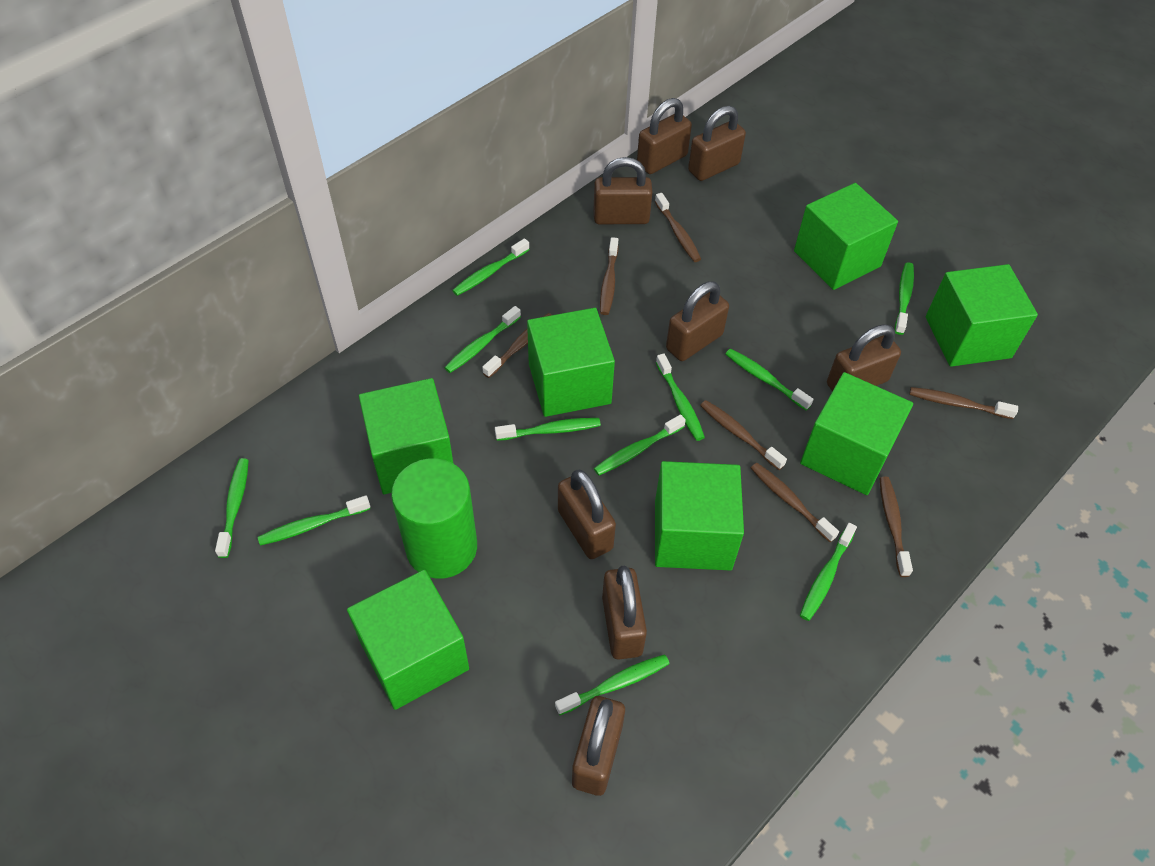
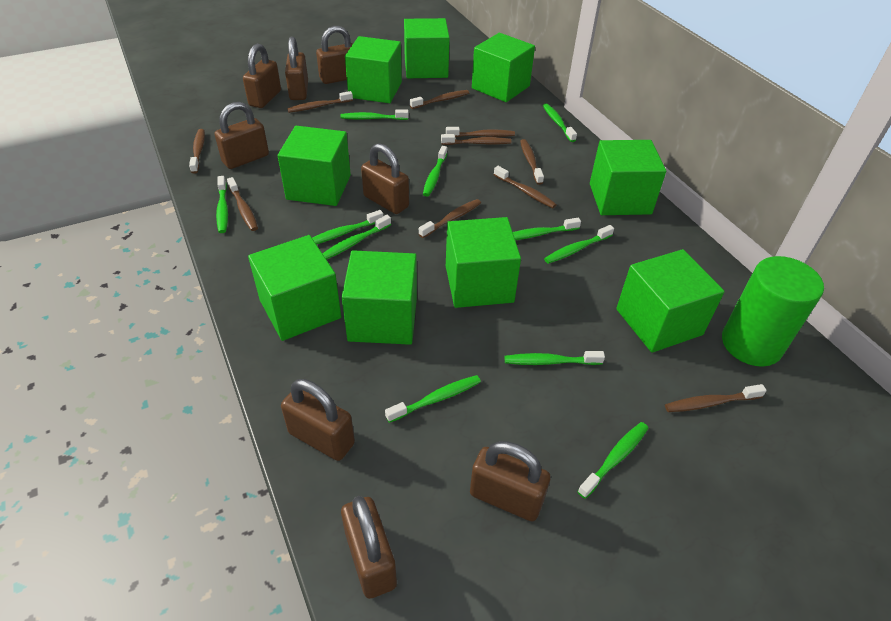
brown toothbrush: [482,313,552,378] [600,237,618,315] [655,193,701,262] [700,400,787,470] [751,463,839,542] [880,477,913,577] [909,387,1018,419] = 7 -> [189,129,205,174] [227,177,258,231] [287,91,353,113] [410,90,469,109] [419,199,481,238] [441,134,511,145] [446,127,515,137] [494,166,557,208] [520,139,544,185] [665,384,767,412] = 10
green cube: [347,570,469,710] [359,378,454,494] [527,308,615,417] [655,461,744,571] [794,183,898,290] [800,372,913,495] [925,264,1038,367] = 7 -> [248,235,341,341] [278,126,351,206] [342,250,417,345] [345,36,402,103] [404,18,450,78] [446,217,521,308] [472,33,535,102] [590,140,666,215] [616,249,725,353] = 9

